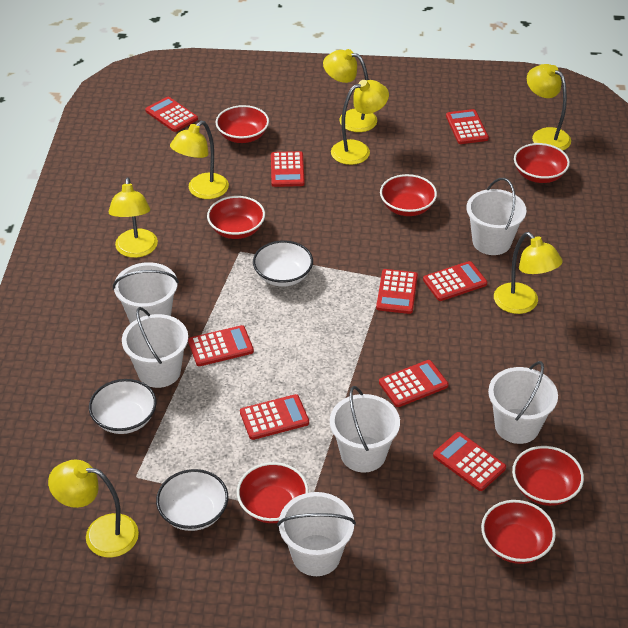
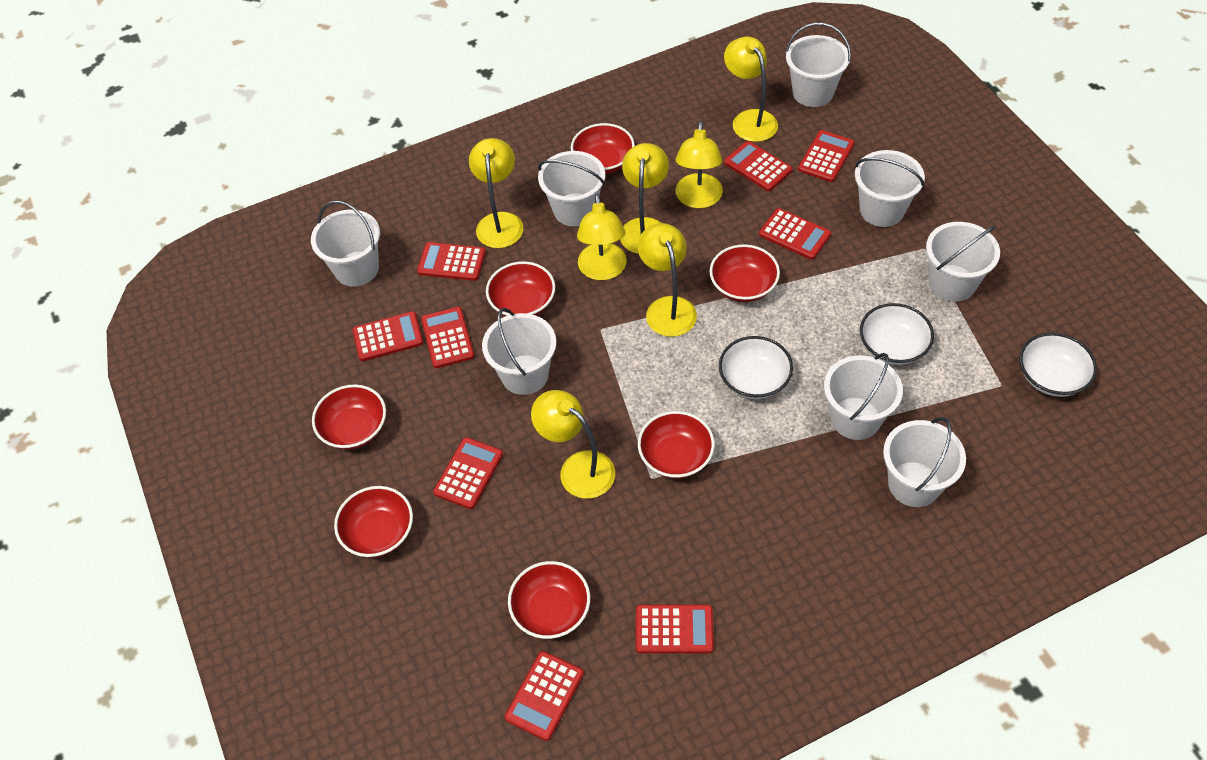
white bucket: [113,262,179,324] [122,307,188,388] [277,492,356,576] [330,386,400,472] [466,178,526,255] [488,361,558,444] = 6 -> [311,201,380,287] [482,308,556,395] [538,151,605,226] [785,22,851,107] [824,353,903,440] [855,150,925,227] [883,417,966,507] [926,222,1000,302] = 8

